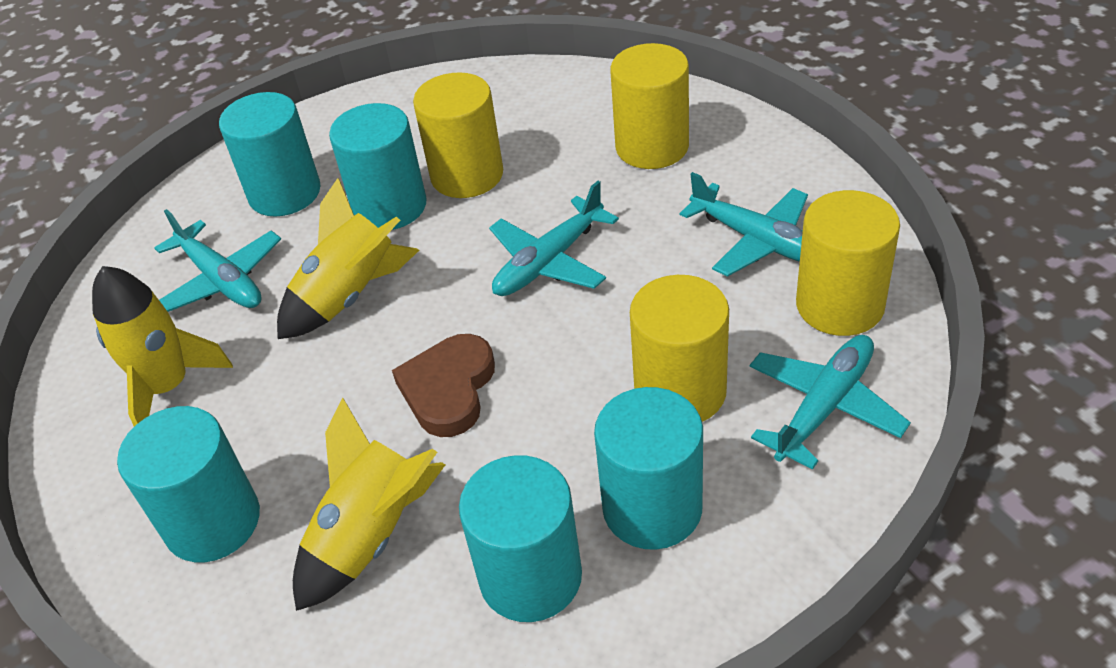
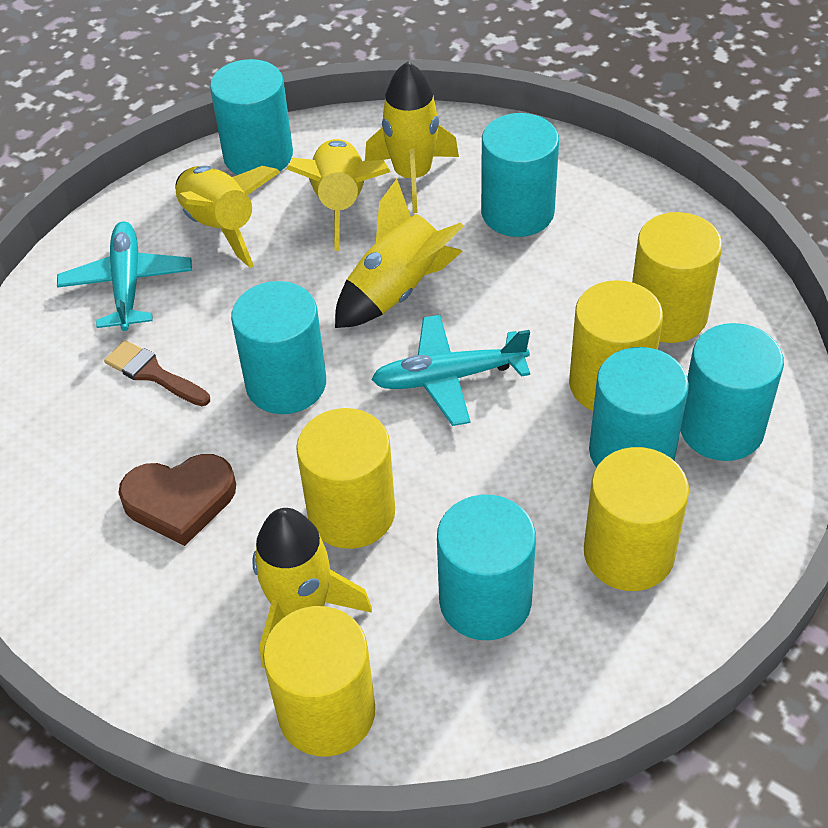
brown brush: none = 0 -> [104,340,210,406] = 1
turquoise cylinder: [117,406,260,562] [219,92,321,217] [329,103,427,230] [459,455,582,622] [594,387,703,550] = 5 -> [210,59,293,175] [231,281,326,414] [437,495,536,640] [481,113,559,237] [589,347,689,467] [680,323,784,461] = 6
turquoise plane: [154,209,281,312] [489,181,619,296] [680,172,808,277] [749,335,911,469] = 4 -> [57,221,192,331] [371,315,530,426] = 2
yellow cylinder: [413,73,503,198] [610,43,689,169] [630,275,729,422] [796,190,900,336] = 4 -> [263,606,375,757] [296,408,395,549] [569,280,663,411] [584,447,689,591] [632,212,722,343] = 5
yellow rocket: [92,266,233,426] [277,178,419,339] [293,397,445,611] = 3 -> [175,166,280,268] [252,508,372,668] [287,139,391,251] [335,179,464,328] [365,61,459,213] = 5

